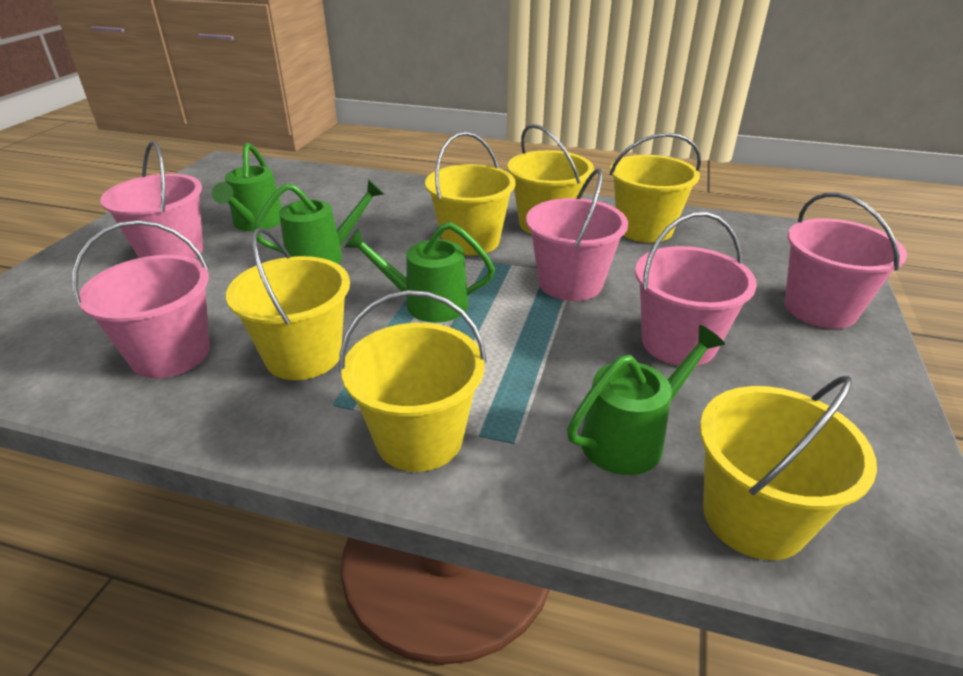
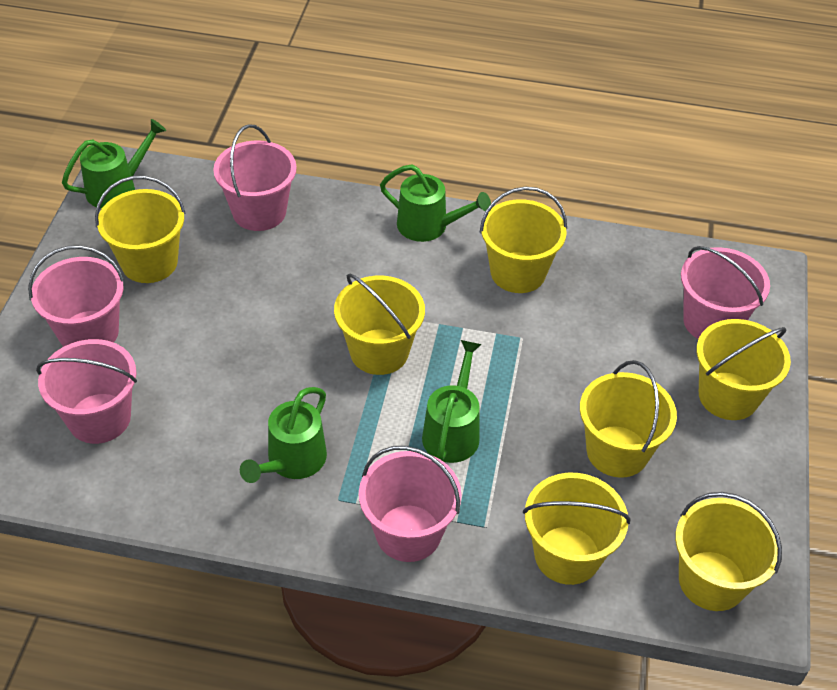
yellow bucket: [226,228,350,380] [339,290,487,472] [425,132,516,255] [508,124,594,234] [610,133,701,243] [700,376,877,560] = 6 -> [95,176,186,283] [334,273,425,375] [480,187,567,293] [523,473,630,585] [580,360,677,478] [675,492,782,611] [696,319,791,420] = 7

